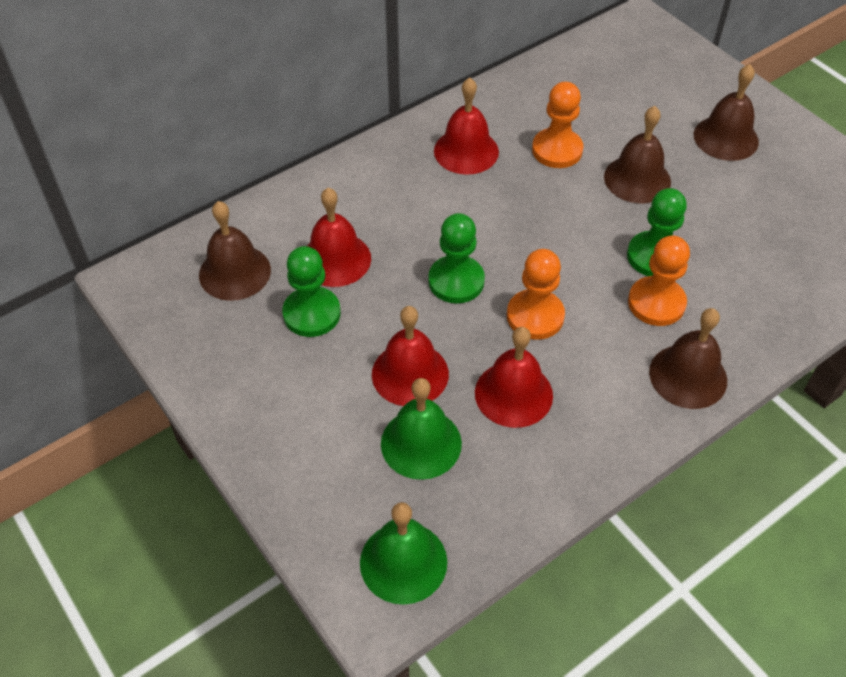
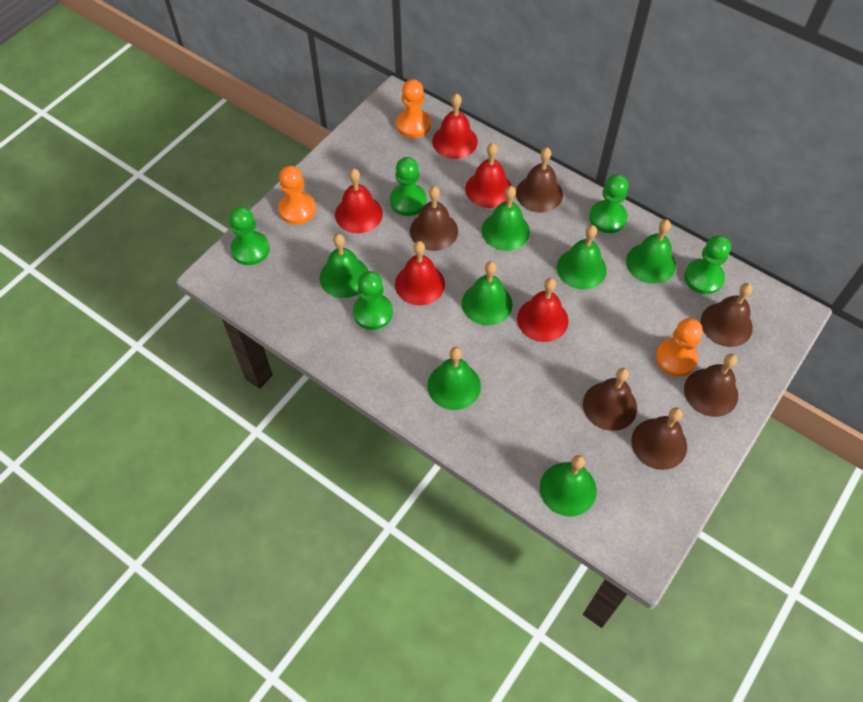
brown bell: [199,201,271,301] [604,106,671,203] [649,308,727,409] [694,64,759,161] = 4 -> [410,186,458,251] [516,147,563,212] [583,368,637,431] [631,407,687,470] [684,354,738,417] [701,283,753,347] = 6
green bell: [360,502,447,605] [381,378,462,480] = 2 -> [320,234,368,298] [427,347,481,410] [462,261,512,326] [482,186,530,251] [540,455,597,517] [557,225,607,289] [626,219,676,284] = 7
green pawn: [282,246,341,337] [428,213,485,303] [627,188,687,276] = 3 -> [229,206,270,265] [353,271,393,330] [390,157,427,216] [589,174,629,233] [684,235,731,294] = 5
red bell: [307,188,371,287] [372,306,449,406] [434,78,499,175] [475,327,553,428] = 4 -> [335,169,383,233] [395,241,445,305] [432,93,478,159] [465,143,511,208] [517,278,569,342] = 5

